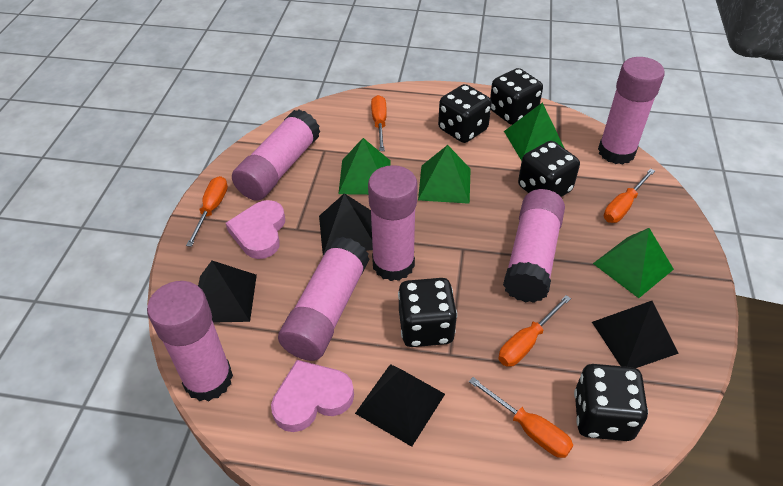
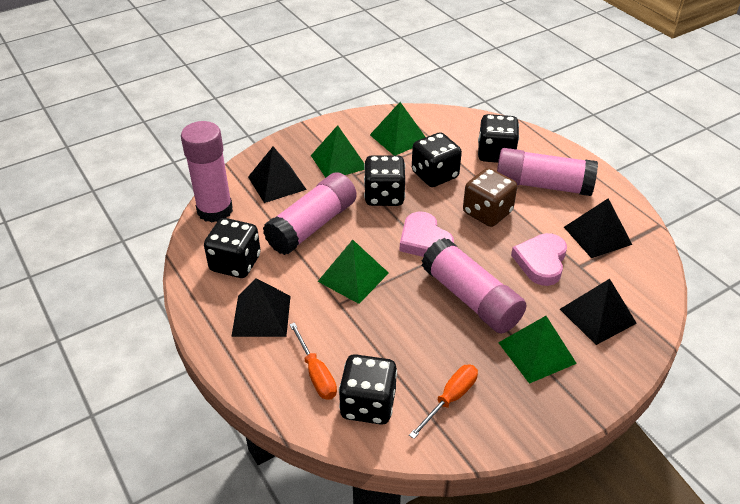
brown dice: none = 0 -> [463,168,517,227] = 1
orange screwdriver: [186,176,228,247] [371,95,387,151] [469,377,573,458] [498,295,571,367] [604,168,655,223] = 5 -> [289,322,337,400] [409,364,478,439] = 2
pink glue stick: [147,281,233,401] [232,110,320,201] [278,237,370,361] [368,165,418,281] [503,189,565,303] [598,57,665,165] = 6 -> [181,121,233,223] [263,172,357,255] [422,238,526,334] [497,148,598,196] = 4

